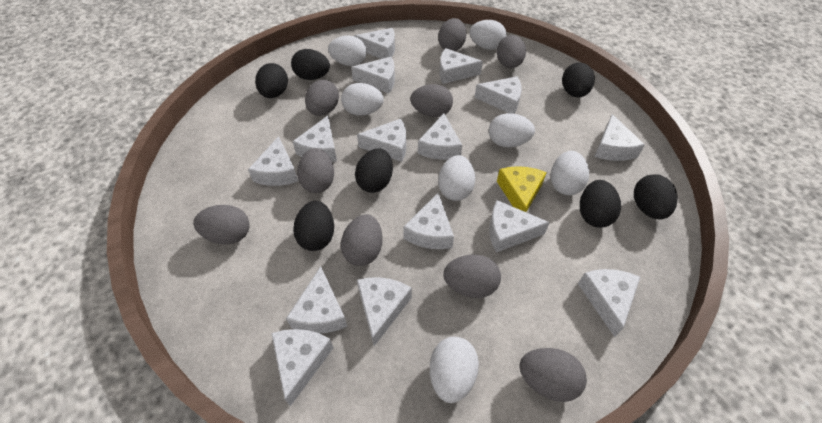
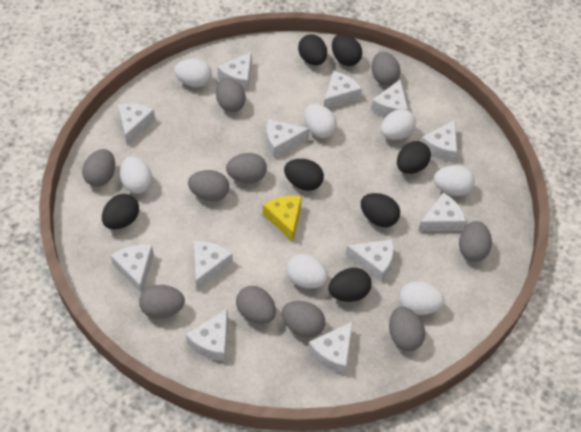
grey egg: [193,205,250,244] [297,148,334,193] [305,80,339,116] [341,215,383,266] [410,84,453,117] [438,18,466,51] [443,255,501,298] [497,35,526,68] [519,348,587,402] = 9 -> [82,149,115,187] [139,285,185,319] [188,170,229,201] [216,78,246,112] [226,153,267,183] [236,286,276,324] [282,301,325,338] [372,52,401,86] [389,307,425,351] [459,221,492,262] = 10
white cheese: [248,136,298,186] [271,329,334,406] [286,266,347,333] [292,116,337,162] [351,57,395,93] [354,28,395,59] [357,119,406,162] [357,277,412,346] [403,192,454,249] [418,113,462,160] [439,48,483,84] [475,76,522,114] [489,200,550,253] [578,269,640,337] [594,114,645,161] = 15 -> [110,245,154,294] [118,103,155,145] [186,309,228,361] [194,241,233,290] [217,52,252,91] [267,119,309,158] [308,321,353,374] [324,71,362,109] [346,239,394,282] [371,80,408,117] [418,193,466,232] [421,120,457,162] = 12

